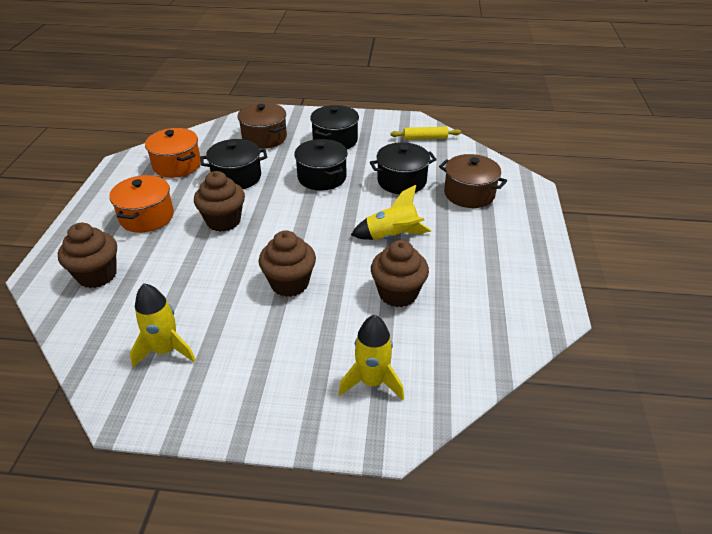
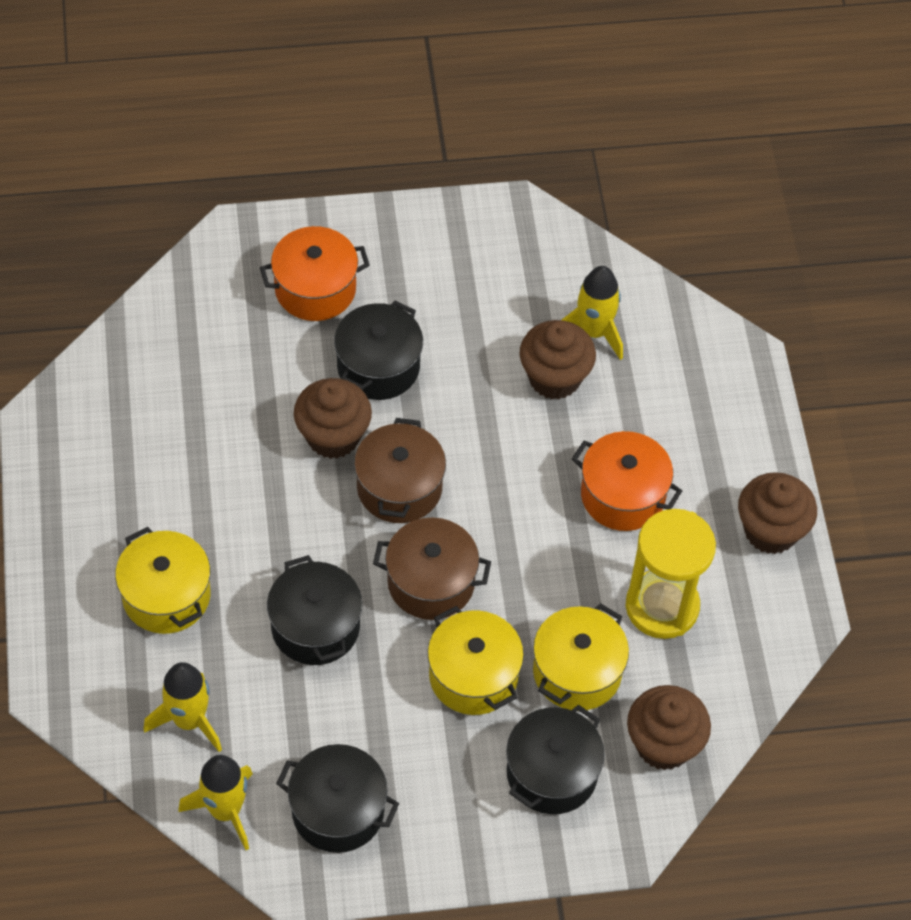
yellow hourglass: none = 0 -> [626,509,716,639] = 1
yellow pot: none = 0 -> [115,527,210,634] [428,606,524,715] [533,603,629,710] = 3
yellow rolling pin: [390,127,461,140] = 1 -> none = 0

